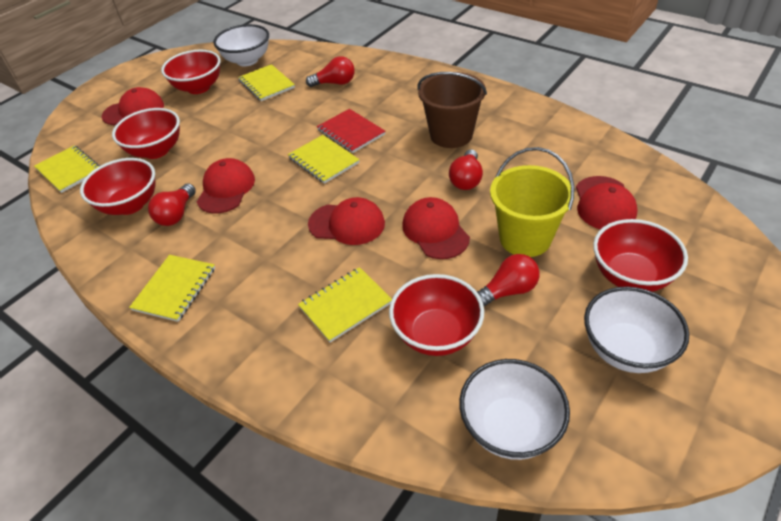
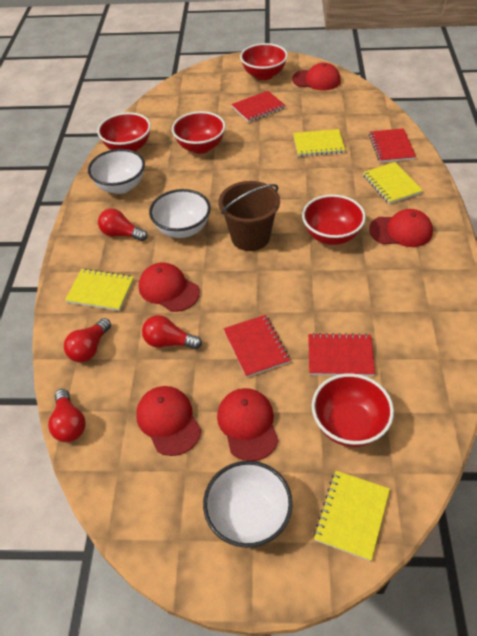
red notebook: [317,109,385,153] = 1 -> [223,315,290,378] [231,91,286,122] [308,333,375,376] [369,128,416,163] = 4
yellow bucket: [490,147,574,257] = 1 -> none = 0
yellow notebook: [34,146,100,193] [129,255,215,322] [238,64,295,101] [288,135,360,184] [298,267,392,343] = 5 -> [65,269,134,311] [293,129,345,157] [314,471,390,561] [363,162,423,204] = 4

